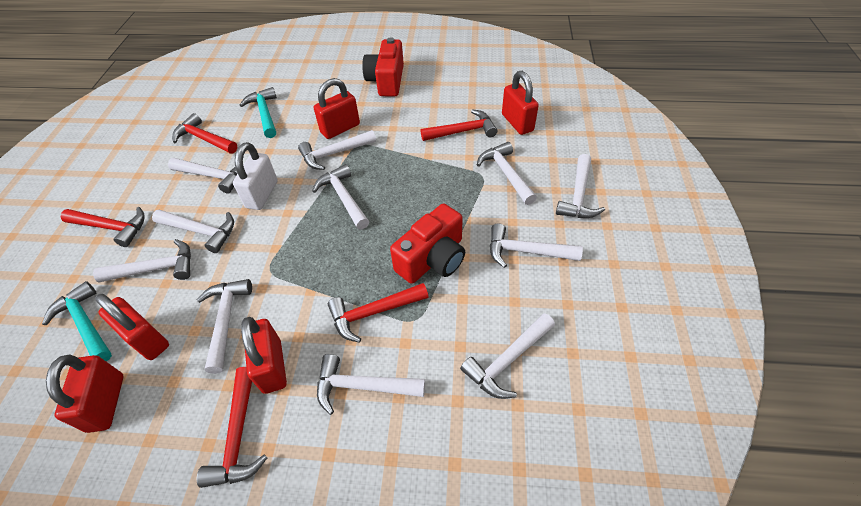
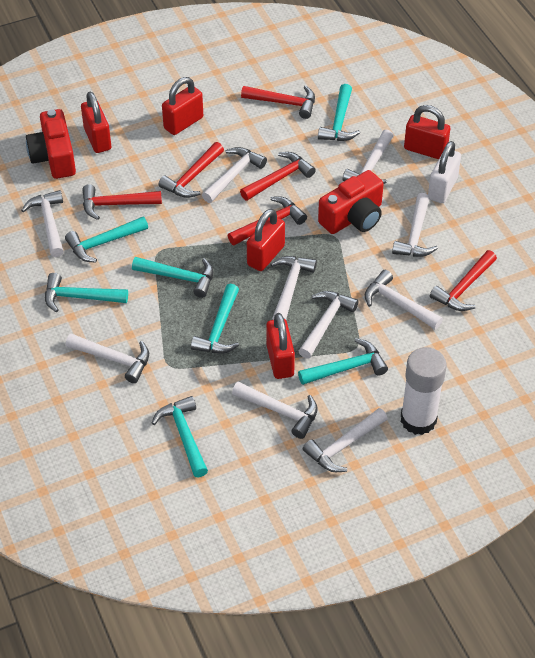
red hammer: [61,207,145,247] [172,113,237,154] [197,367,267,488] [328,283,429,343] [421,109,497,141] = 5 -> [82,184,162,220] [158,142,224,198] [228,196,307,245] [240,152,316,201] [241,85,315,119] [430,250,497,311] = 6
turquoise hammer: [42,281,112,362] [240,87,277,138] = 2 -> [45,273,128,313] [65,217,148,263] [132,257,213,298] [152,396,208,477] [191,284,239,354] [298,338,388,385] [318,84,360,141] = 7
white glue stick: none = 0 -> [401,347,447,435] = 1
white hammer: [93,239,191,283] [152,210,234,253] [168,158,238,194] [197,279,252,374] [298,130,376,170] [312,164,369,229] [317,354,425,415] [460,313,555,399] [477,142,537,205] [490,224,583,268] [556,154,605,218] = 11 -> [21,190,64,257] [66,334,149,383] [202,147,267,203] [232,382,318,439] [271,256,317,320] [299,291,359,359] [303,408,387,472] [343,129,394,184] [365,270,443,330] [392,193,438,257] = 10

